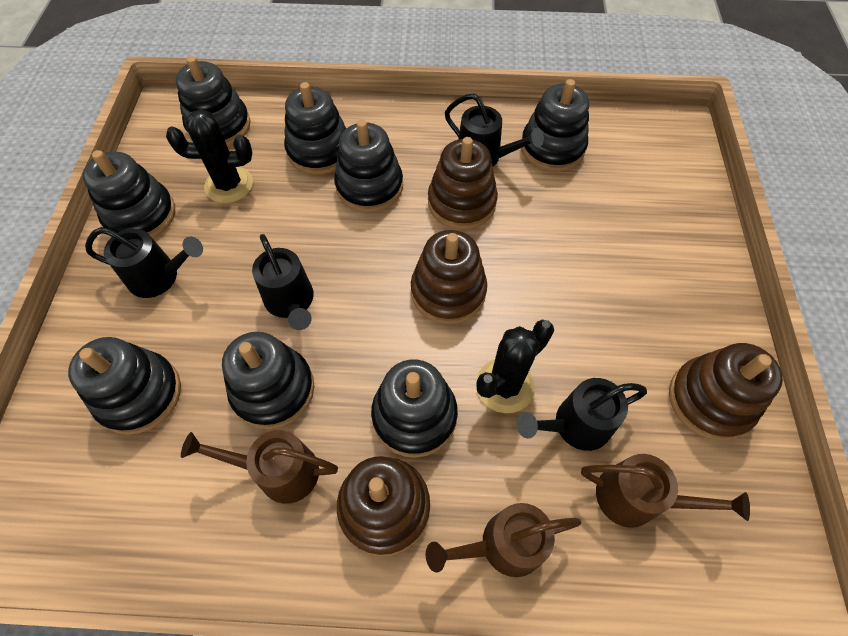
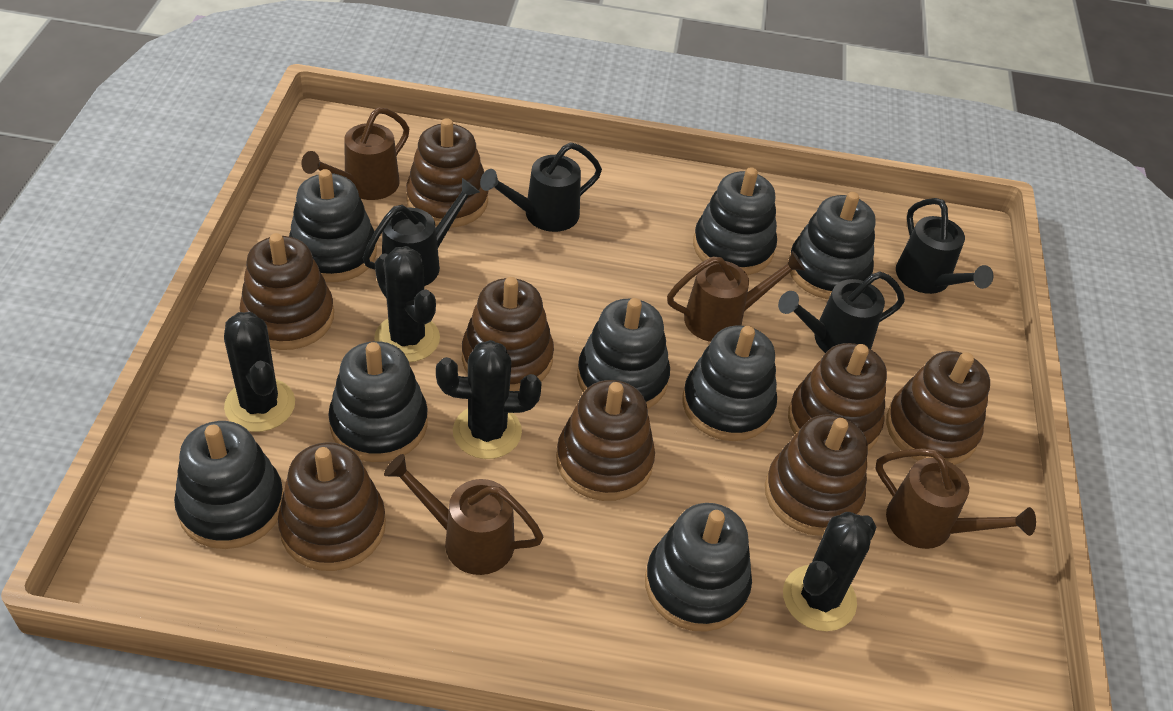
black cactus: [166,109,253,203] [476,320,554,413] = 2 -> [224,312,295,432] [374,246,440,362] [436,340,541,459] [783,512,876,631] = 4
brown stacking toy: [337,456,430,556] [411,230,487,324] [428,137,498,230] [669,343,783,441] = 4 -> [239,233,334,350] [278,442,386,571] [406,118,488,228] [462,277,554,391] [556,380,655,501] [765,414,868,536] [788,343,887,451] [886,351,990,465] = 8
brown watering can: [181,430,338,504] [426,503,581,577] [581,454,750,528] = 3 -> [301,107,409,200] [384,454,544,575] [667,251,805,342] [875,448,1036,549] = 4

